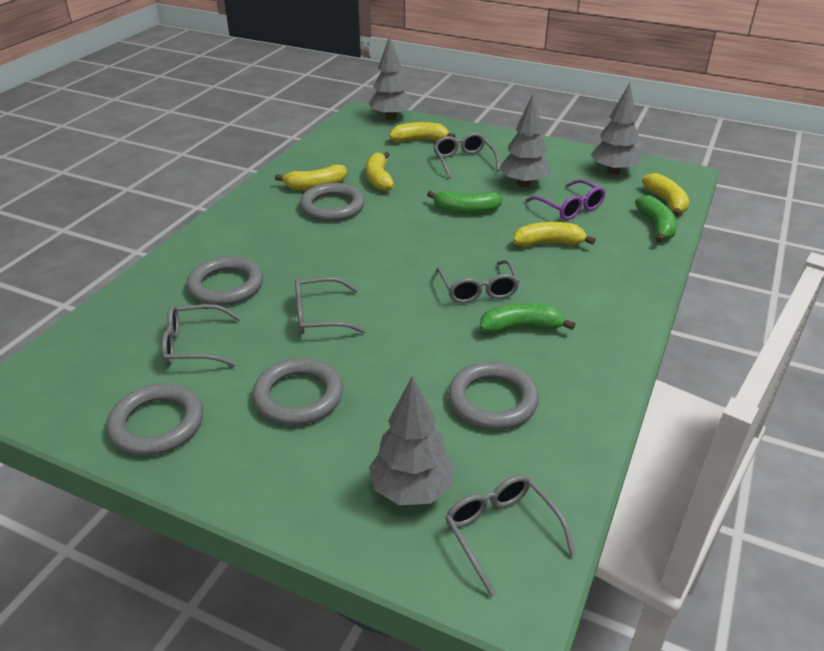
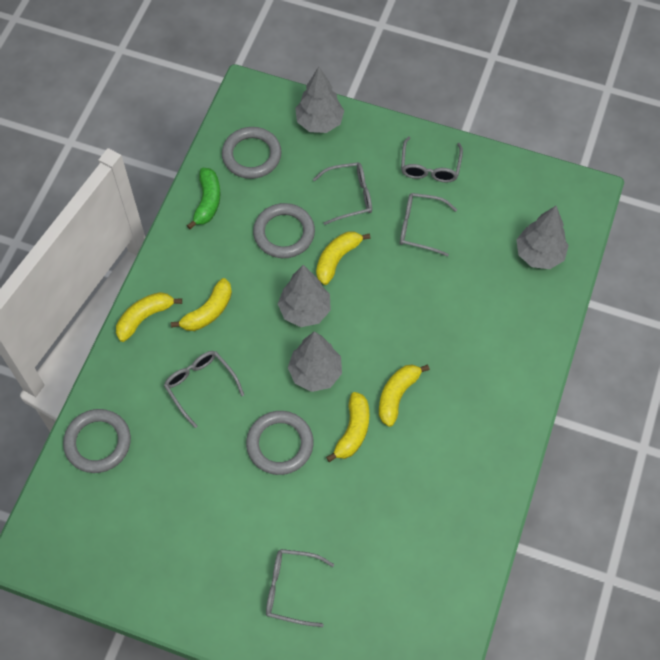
green banana: [427,191,503,214] [480,303,575,334] [635,195,677,243] = 3 -> [187,168,220,229] = 1
grey ring: [106,383,203,456] [186,256,263,306] [252,358,343,425] [300,183,365,221] [448,362,539,430] = 5 -> [63,409,131,473] [222,127,282,179] [246,411,313,475] [253,203,315,258] = 4
purple glasses: [526,179,605,220] = 1 -> none = 0

